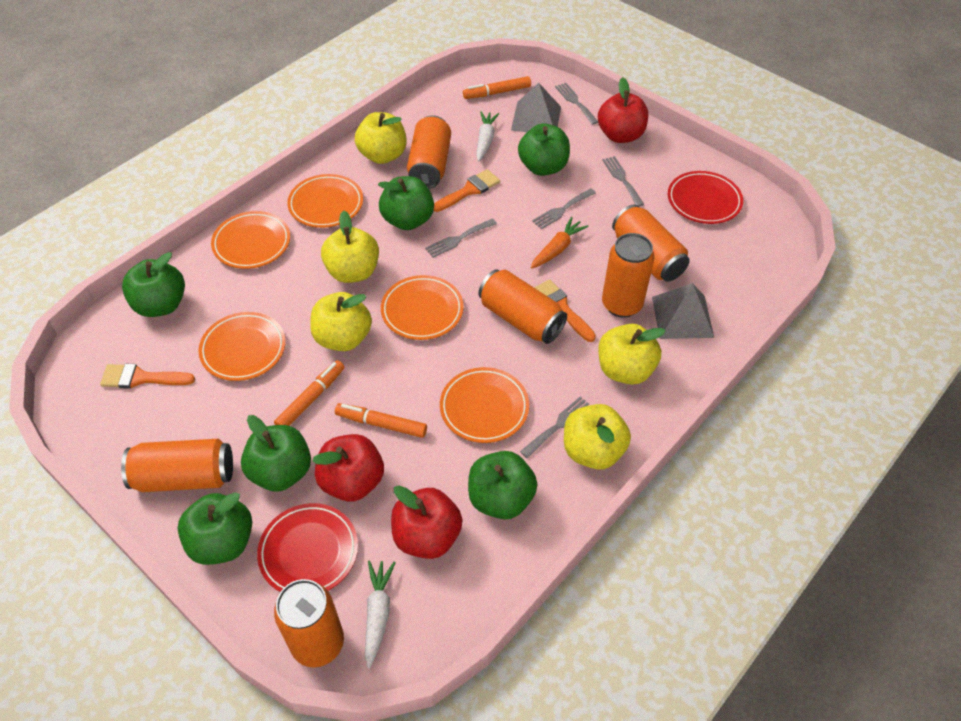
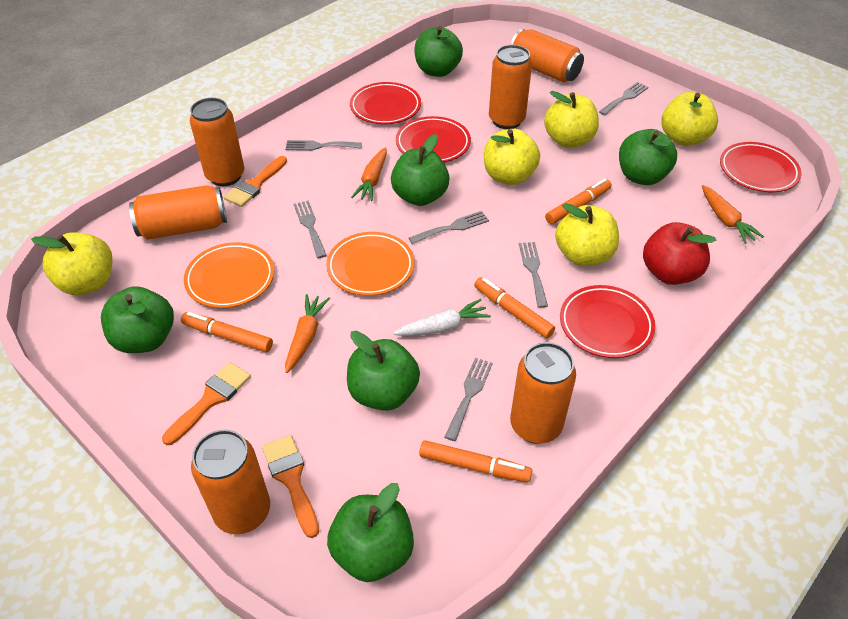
grey fork: [425,218,497,258] [520,397,589,458] [532,188,596,229] [555,83,598,125] [602,156,644,207] = 5 -> [285,140,362,151] [294,201,327,258] [409,211,489,244] [445,358,493,441] [519,242,548,308] [599,82,648,115] = 6
grey pyramid: [511,83,561,132] [652,283,714,339] = 2 -> none = 0
orange carrot: [530,217,588,269] = 1 -> [285,294,330,373] [351,147,387,201] [702,185,764,244] = 3
orange marker: [274,360,344,426] [335,403,427,438] [463,76,531,99] = 3 -> [181,312,273,352] [419,440,532,482] [474,277,555,338] [545,179,612,224] = 4
orange plate: [199,312,286,381] [211,211,290,269] [287,174,363,228] [381,275,464,340] [440,367,529,443] = 5 -> [184,242,274,308] [326,232,415,296] = 2
red apple: [312,434,384,502] [391,485,463,559] [598,77,648,143] = 3 -> [643,222,716,285] = 1
red plate: [257,503,358,592] [668,171,743,224] = 2 -> [350,82,421,124] [396,116,471,162] [560,285,655,358] [720,142,801,192] = 4
white carrot: [365,561,396,668] [476,111,499,161] = 2 -> [393,299,491,336] = 1

